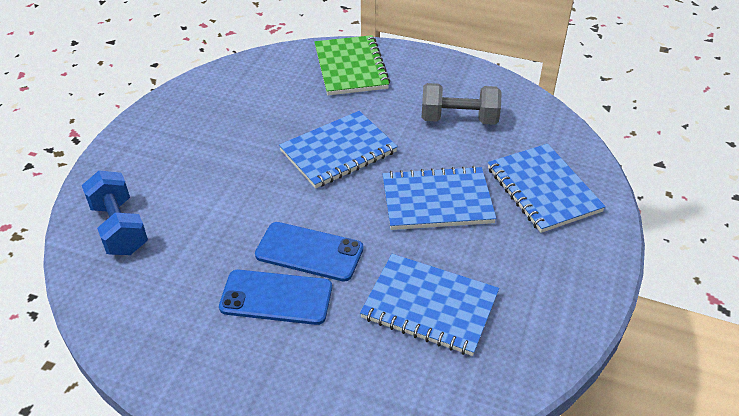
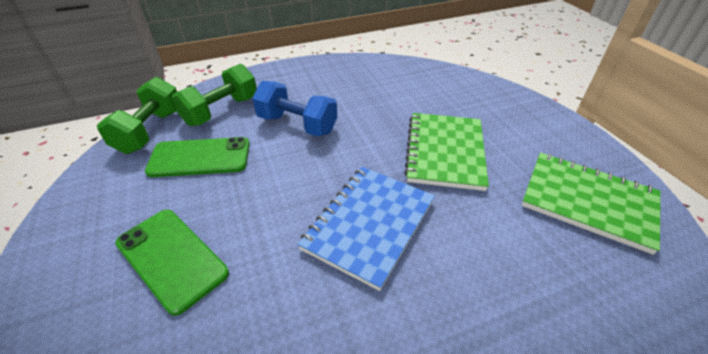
blue notebook: [279,111,398,189] [360,254,499,356] [382,166,496,230] [488,144,606,233] = 4 -> [297,167,435,291] = 1
blue phone: [219,270,332,325] [255,222,364,282] = 2 -> none = 0
green dumbbell: none = 0 -> [97,77,177,154] [172,64,257,126] = 2
green notebook: [315,35,390,95] = 1 -> [404,113,489,191] [522,153,661,255] = 2
green phone: none = 0 -> [115,209,229,316] [145,137,250,177] = 2
grey dumbbell: [421,83,502,125] = 1 -> none = 0

